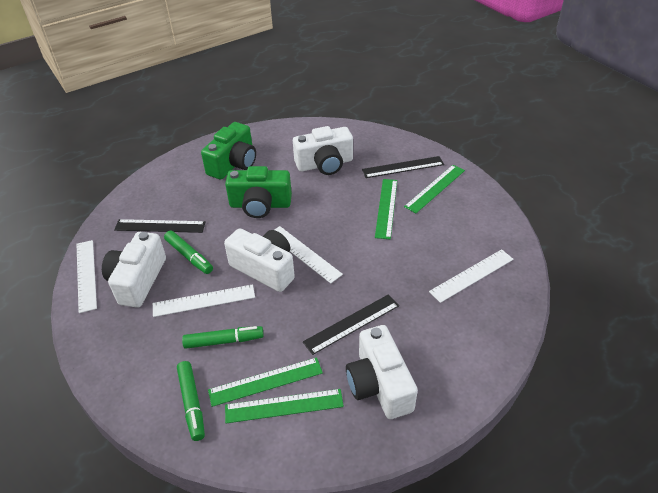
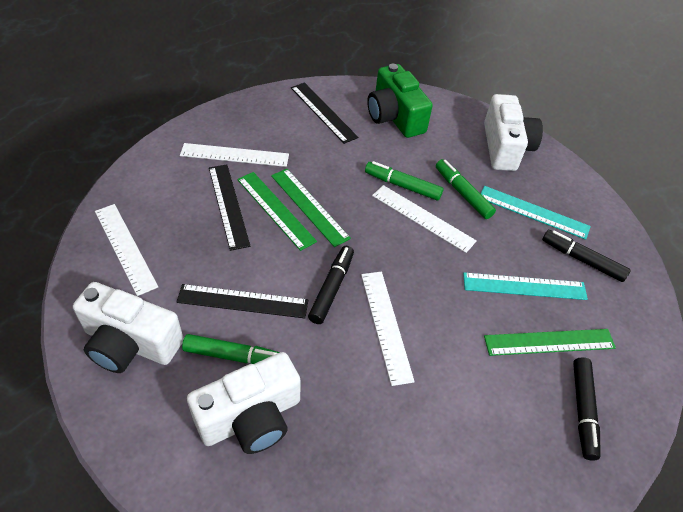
black marker: none = 0 -> [308,246,354,324] [542,230,631,282] [573,357,601,461] = 3
green camera: [201,122,256,180] [225,166,292,218] = 2 -> [367,64,433,138] = 1
green ruler: [208,357,323,407] [225,389,344,423] [375,179,397,239] [404,165,465,213] = 4 -> [237,172,317,251] [271,169,351,247] [484,329,616,356] = 3
turquoise ruler: none = 0 -> [463,272,588,300] [480,186,591,240] = 2
white camera: [102,232,166,308] [224,228,295,292] [293,126,353,175] [346,325,418,419] = 4 -> [73,282,184,373] [187,352,301,454] [484,94,543,171] = 3

